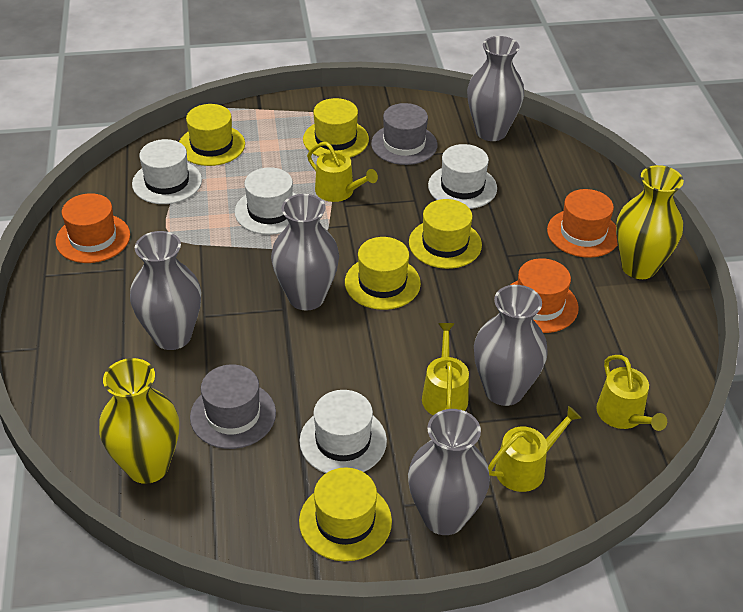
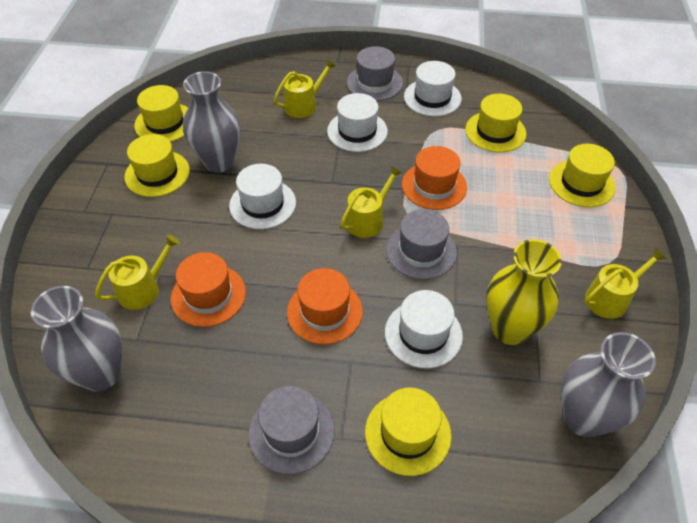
grey hat: [190,364,276,449] [371,103,437,165] = 2 -> [248,386,335,474] [347,46,403,101] [386,209,457,279] = 3
grey vase: [130,231,201,350] [271,194,339,311] [408,409,490,535] [467,36,524,141] [474,285,548,406] = 5 -> [31,286,122,391] [183,71,240,173] [561,332,656,437] = 3
yellow vase: [99,358,179,484] [616,165,684,279] = 2 -> [486,239,562,345] = 1

